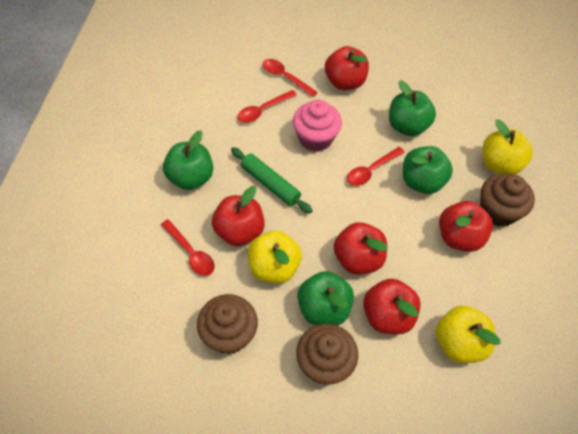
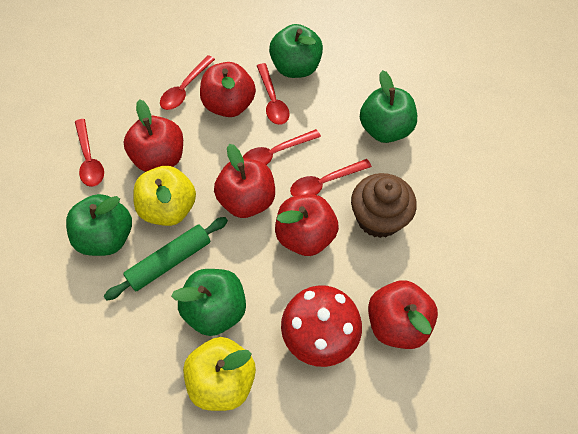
brown cupcake: [197,294,258,354] [296,324,358,385] [480,173,535,227] = 3 -> [351,173,417,238] = 1
pink cupcake: [293,100,342,152] = 1 -> none = 0
red mushroom: none = 0 -> [281,285,362,367] = 1
red spoon: [161,219,215,276] [237,90,297,123] [262,59,318,97] [347,147,405,186] = 4 -> [75,119,104,187] [160,55,215,110] [243,129,321,165] [257,63,290,125] [290,159,372,197] = 5
yellow apple: [248,231,302,284] [436,306,500,363] [482,119,533,175] = 3 -> [133,166,196,226] [183,337,256,411] = 2

